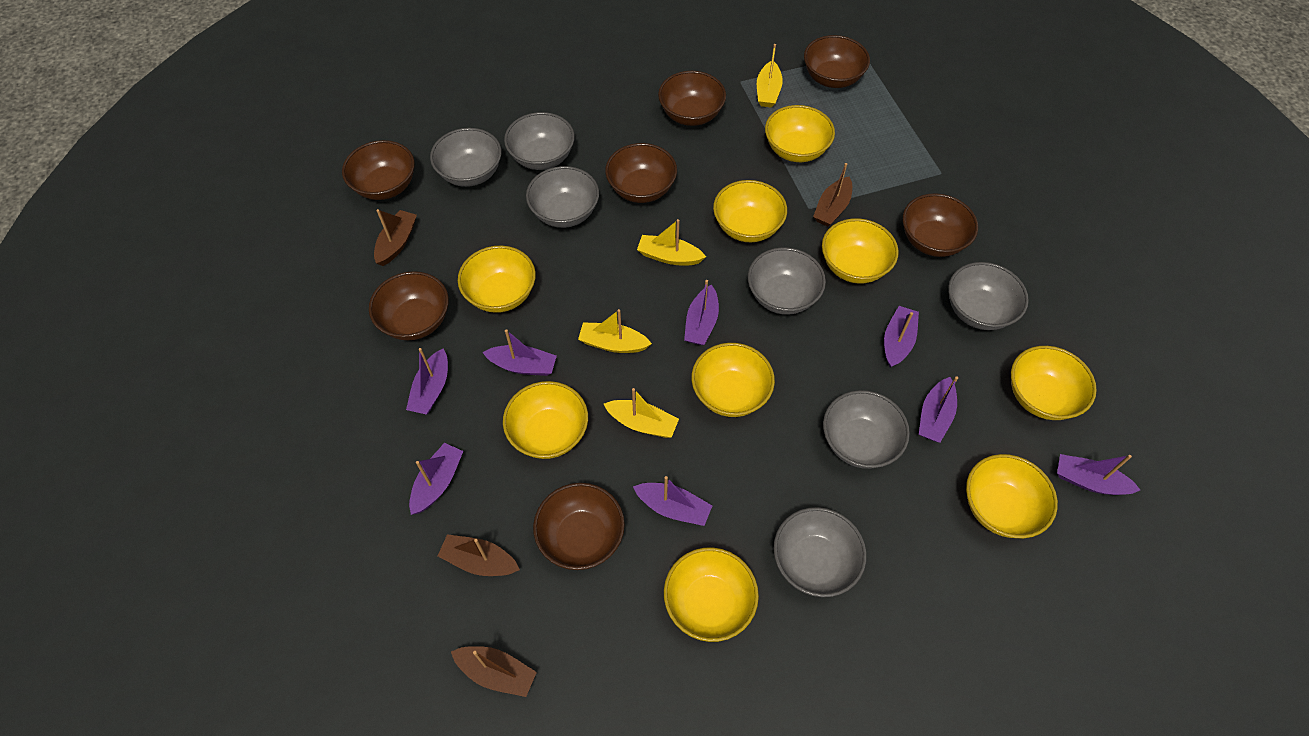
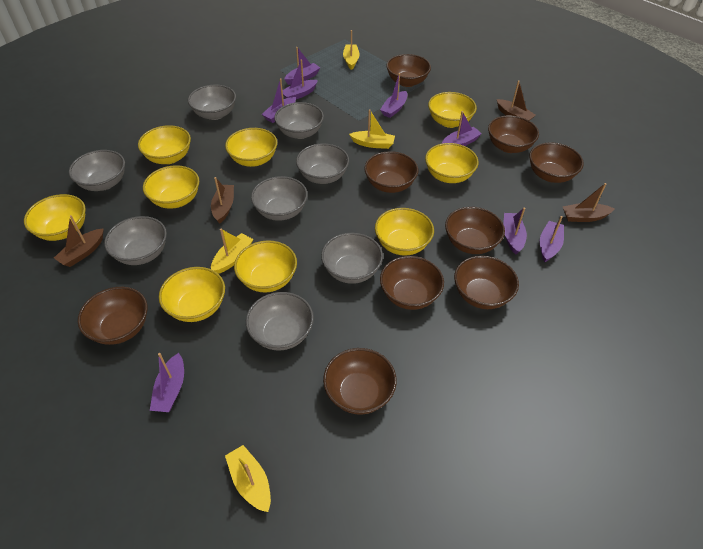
brown bowl: [342,140,415,200] [369,271,449,340] [533,483,625,570] [605,143,677,203] [658,71,726,126] [804,35,870,88] [903,193,978,257] = 7 -> [78,287,148,345] [323,348,396,415] [364,151,418,193] [380,256,444,310] [386,54,431,87] [445,207,505,254] [454,256,519,309] [488,115,539,153] [529,142,584,183] = 9
grey bowl: [430,128,501,187] [504,112,575,170] [526,166,599,228] [748,247,826,315] [774,507,867,597] [823,390,910,469] [948,262,1029,330] = 7 -> [69,150,125,191] [104,216,167,265] [188,85,236,120] [246,292,314,351] [251,176,308,221] [274,102,324,139] [296,143,349,184] [321,233,383,284] = 8

